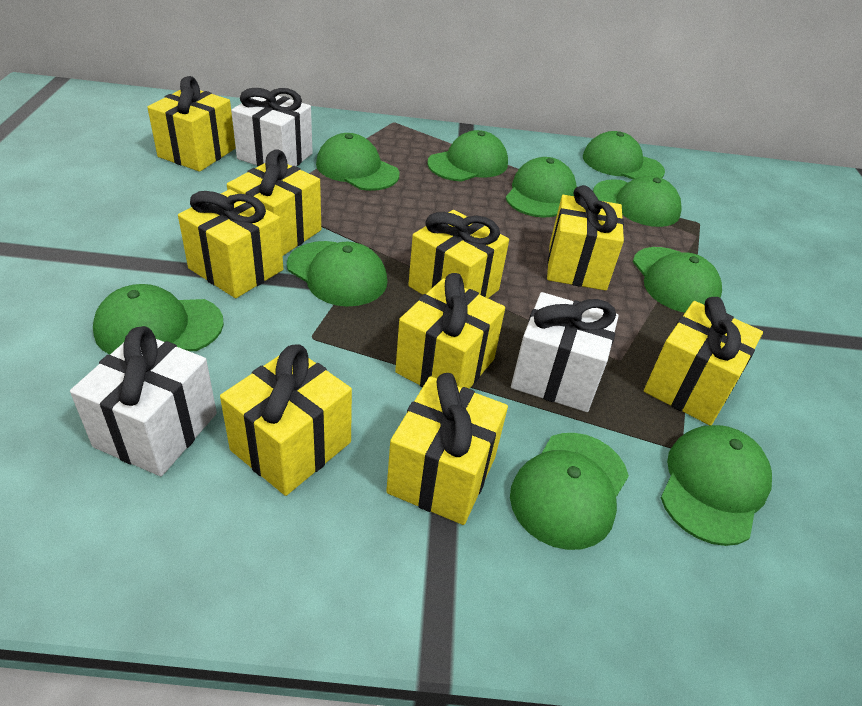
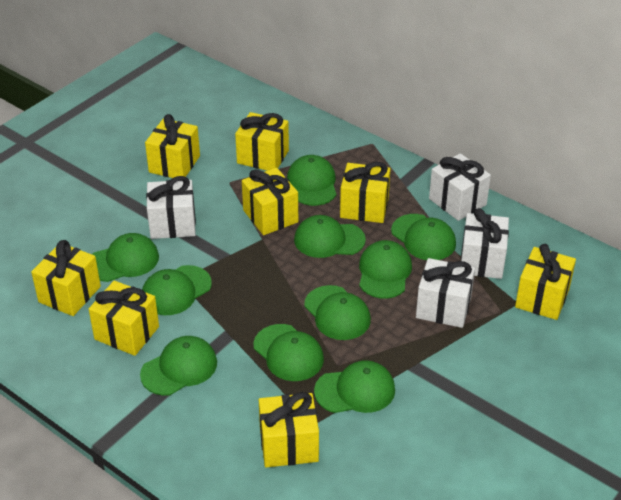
white gift: [70,326,217,476] [231,88,313,166] [511,292,619,412] = 3 -> [146,176,196,239] [416,258,475,328] [429,153,491,221] [461,208,509,279] = 4
yellow gift: [147,76,236,172] [178,189,283,298] [220,344,352,496] [227,149,321,255] [386,373,508,525] [395,273,505,389] [408,210,509,298] [547,185,624,291] [644,297,763,425] = 9 -> [31,240,101,316] [89,280,159,356] [145,114,200,178] [235,112,289,171] [242,168,298,235] [259,392,319,468] [340,162,390,223] [515,244,576,320] = 8

